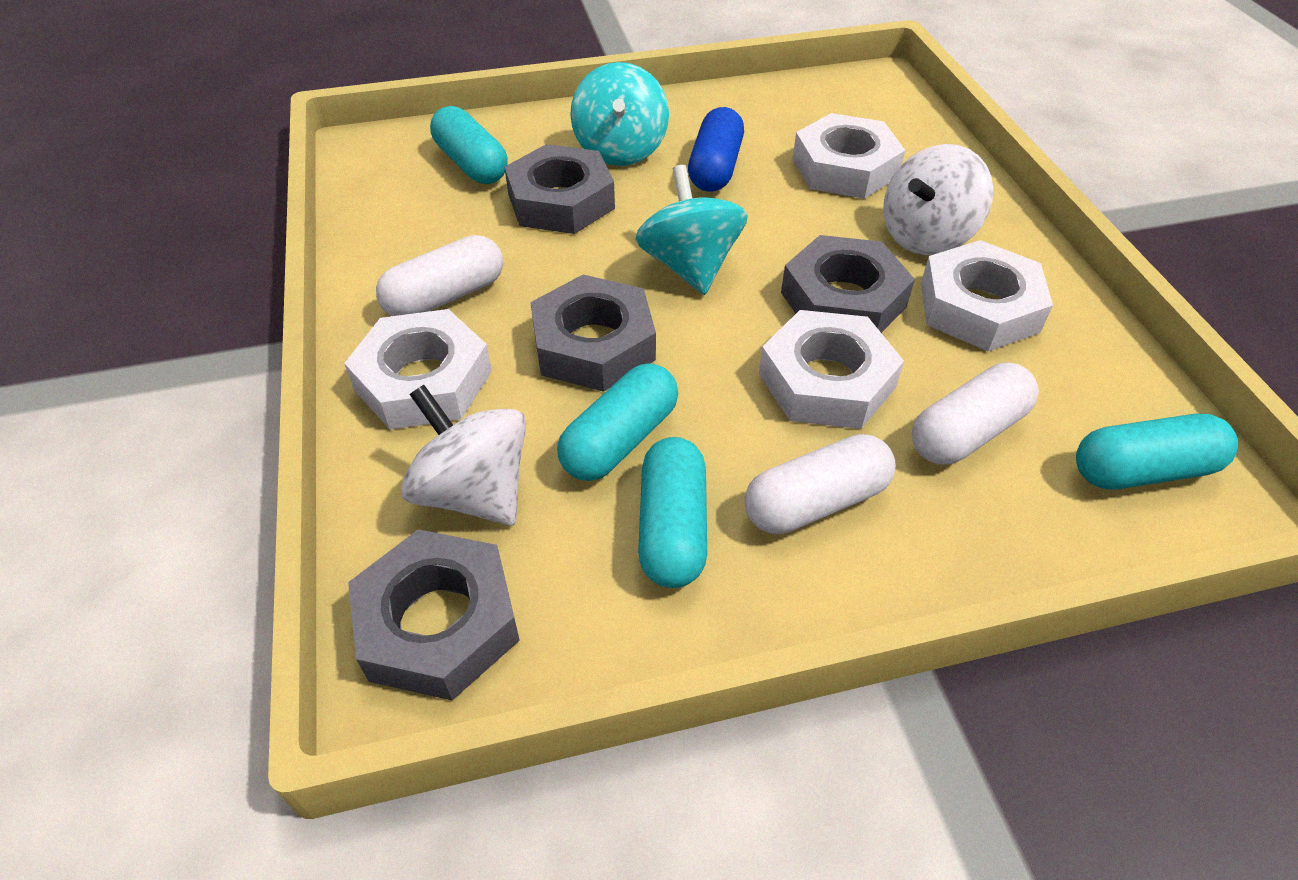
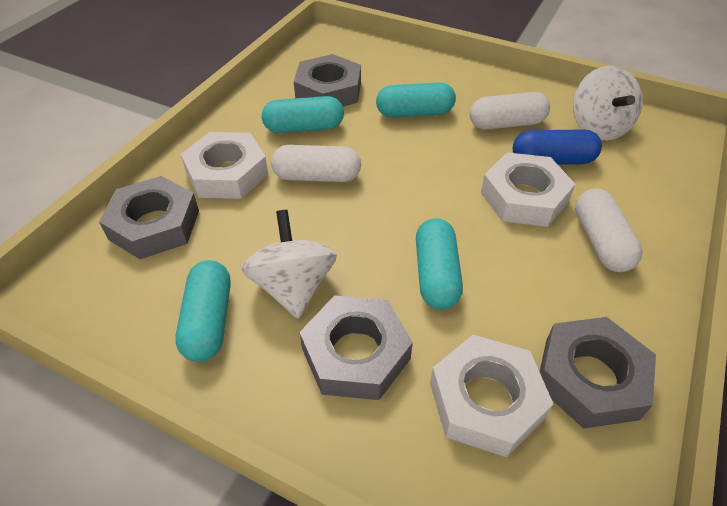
turquoise spinning top: [570,62,669,166] [636,165,748,295] = 2 -> none = 0
white nut: [344,309,492,430] [759,310,904,429] [793,113,905,199] [921,240,1053,351] = 4 -> [181,132,269,199] [430,335,553,457] [481,152,575,227] = 3

